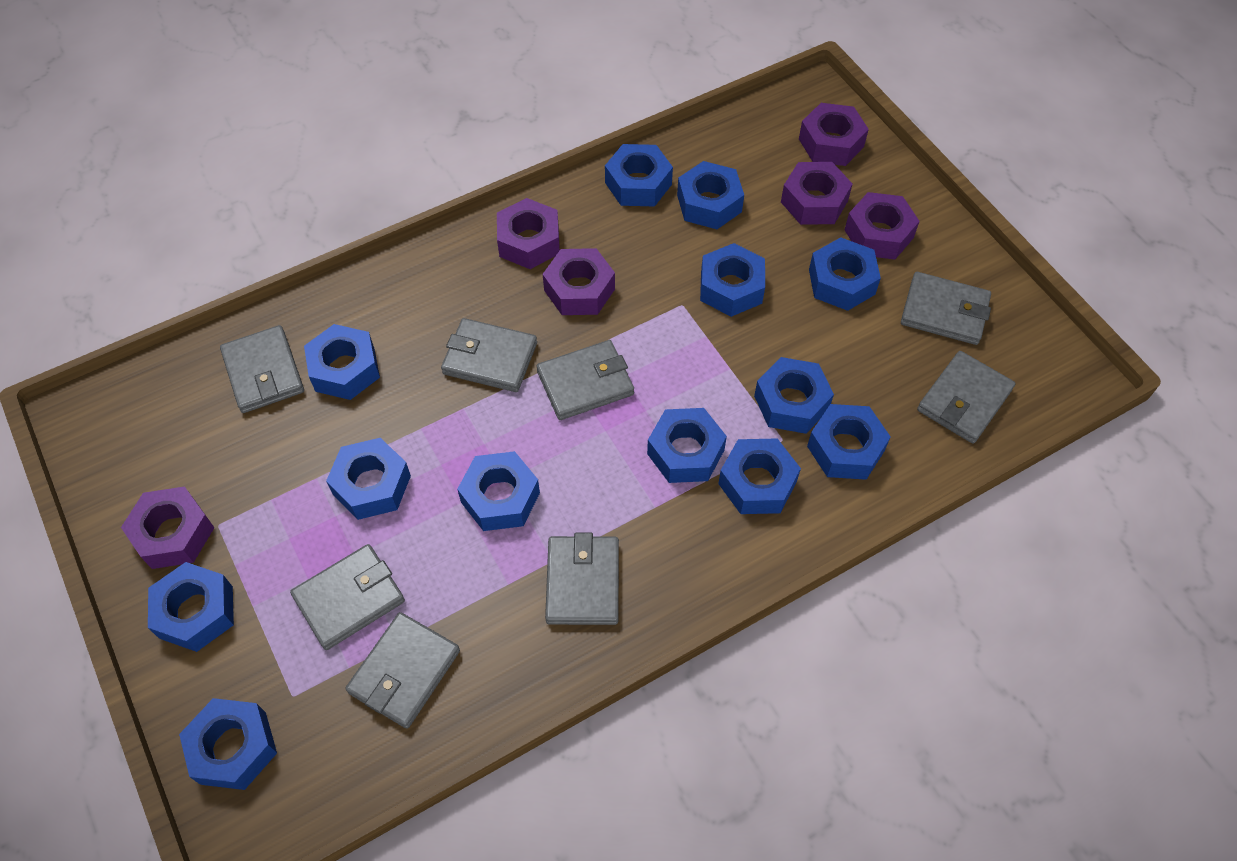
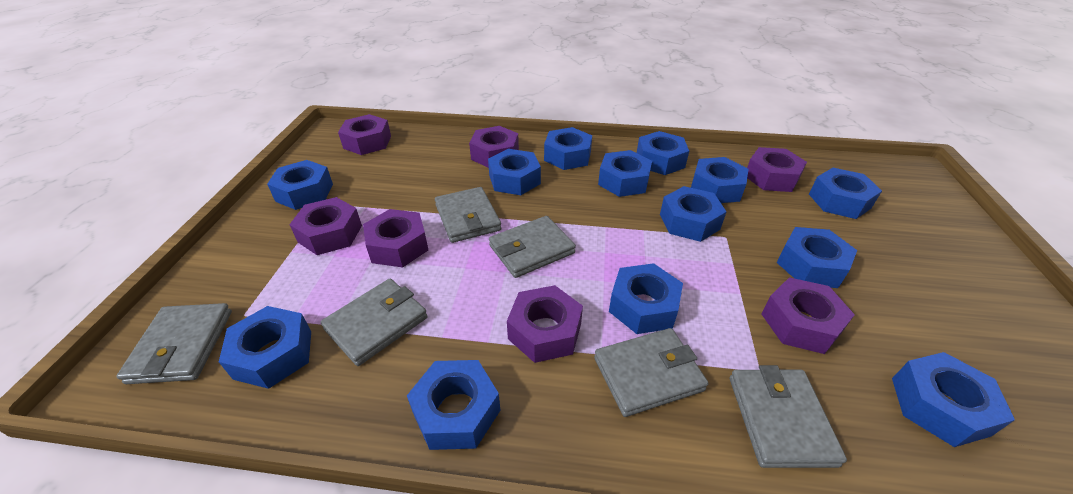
grey wallet: [220,325,304,413] [290,544,405,650] [345,612,460,729] [441,318,537,392] [537,340,634,420] [545,532,619,625] [901,272,991,345] [917,351,1015,444] = 8 -> [116,303,232,384] [321,279,427,366] [435,187,501,243] [489,216,576,278] [594,328,708,417] [730,365,847,468] = 6
purple nut: [121,486,215,569] [497,198,560,269] [543,248,615,315] [781,162,852,225] [799,103,869,166] [845,192,920,260] = 6 -> [289,197,362,255] [338,114,391,155] [363,209,428,267] [469,126,519,168] [507,285,583,363] [747,147,807,192] [762,277,855,354] = 7

